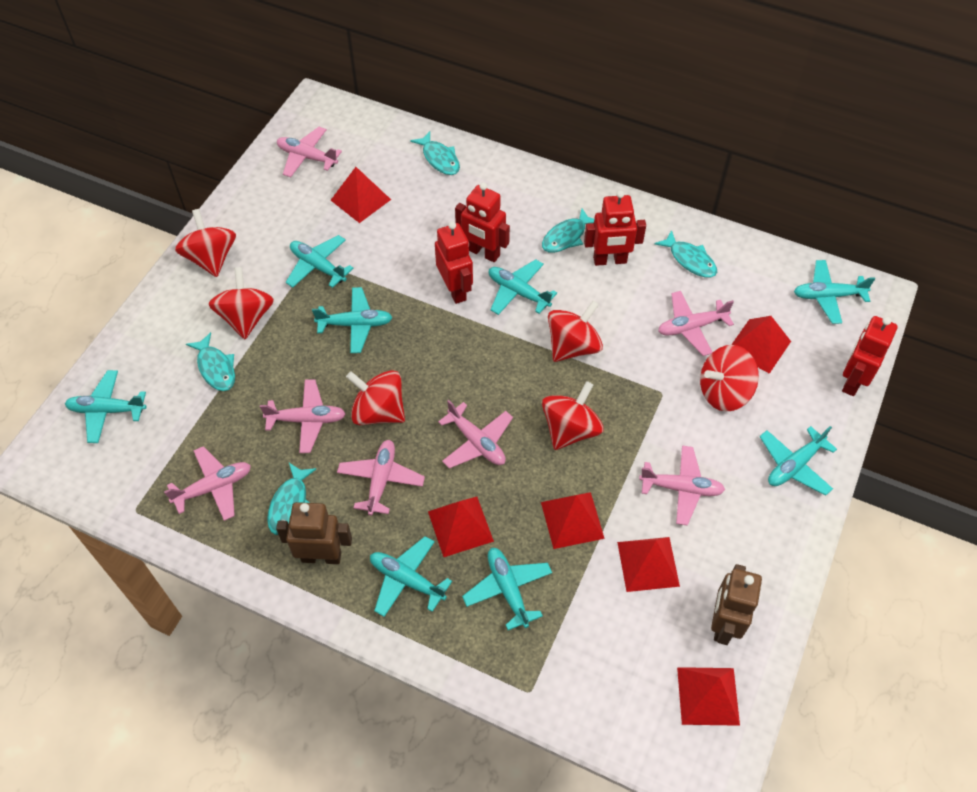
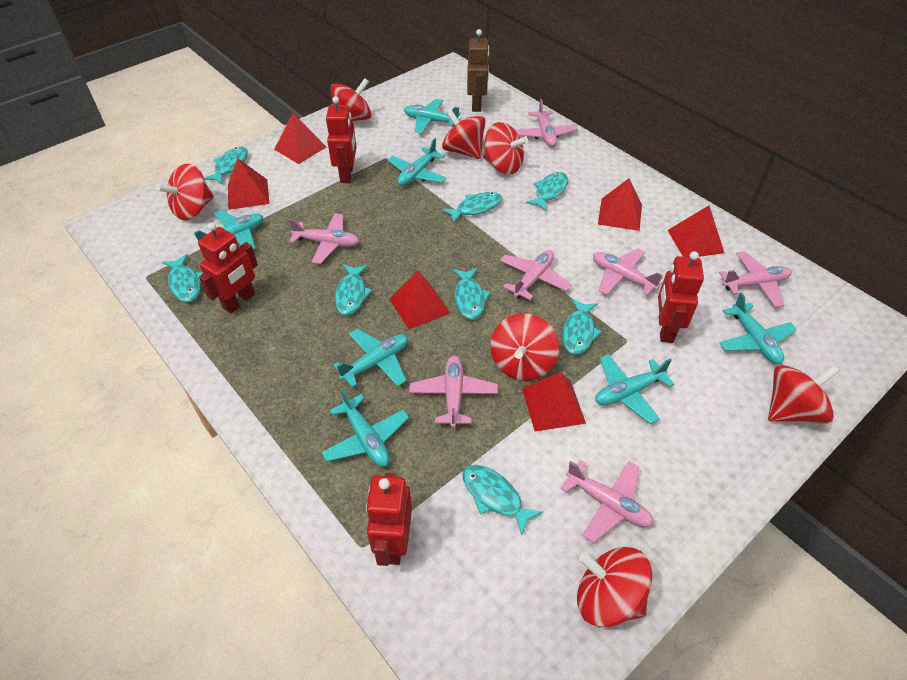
brown robot: [276,502,352,564] [711,564,762,645] = 2 -> [467,29,489,112] = 1
red spinning top: [175,209,236,277] [208,267,274,339] [346,370,405,425] [542,381,603,450] [548,301,603,362] [700,345,759,411] = 6 -> [156,164,214,220] [331,78,372,121] [442,108,486,159] [483,122,528,174] [490,313,559,381] [577,547,652,627] [768,365,840,423] = 7
turquoise fish: [186,332,235,391] [267,463,316,535] [410,131,460,175] [542,208,594,253] [655,230,717,277] = 5 -> [162,254,203,302] [204,147,248,185] [335,264,372,315] [442,192,502,223] [453,268,490,320] [463,465,543,535] [526,172,568,211] [562,298,602,355] = 8
turquoise plane: [65,370,147,443] [286,235,354,288] [312,287,393,353] [370,536,452,617] [462,548,552,630] [489,259,557,315] [760,426,837,496] [794,260,875,324] = 8 -> [194,210,263,250] [321,388,409,467] [333,329,408,388] [388,138,446,186] [404,99,461,133] [595,354,674,424] [719,292,797,364] = 7

